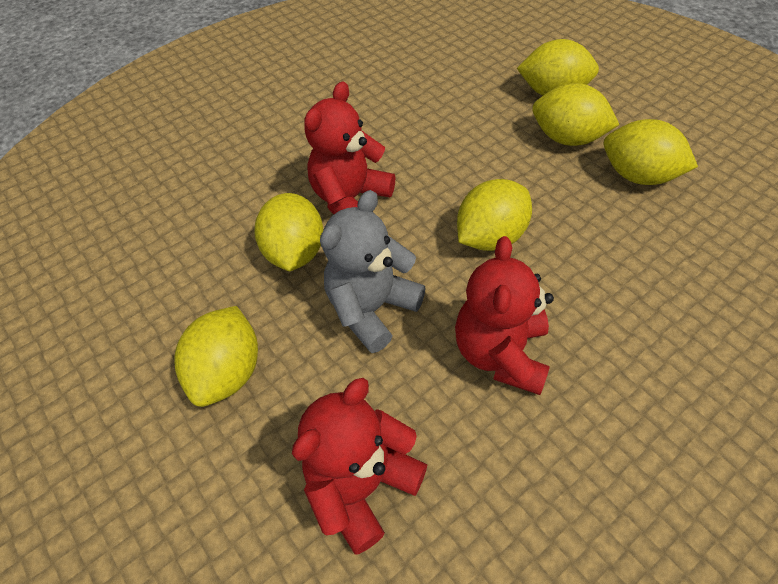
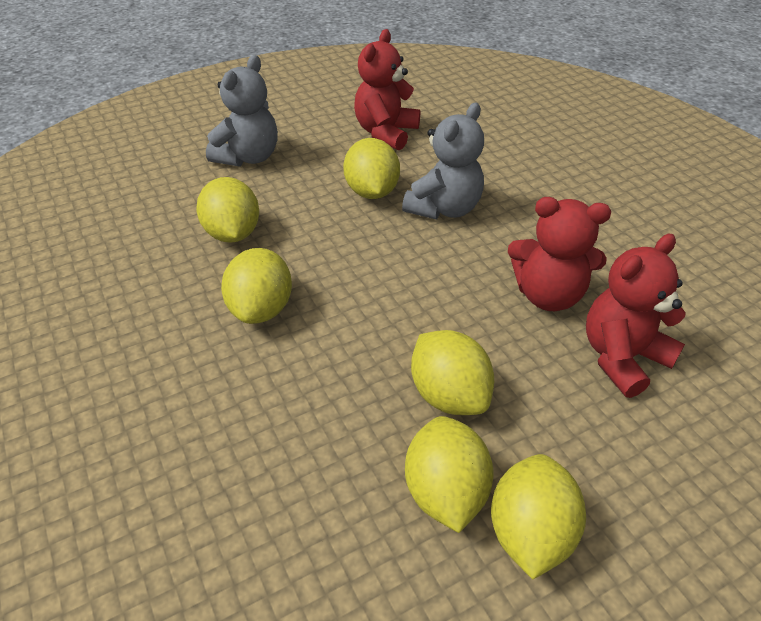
grey teddy bear: [320,190,426,353] = 1 -> [206,55,278,167] [402,103,484,219] = 2

